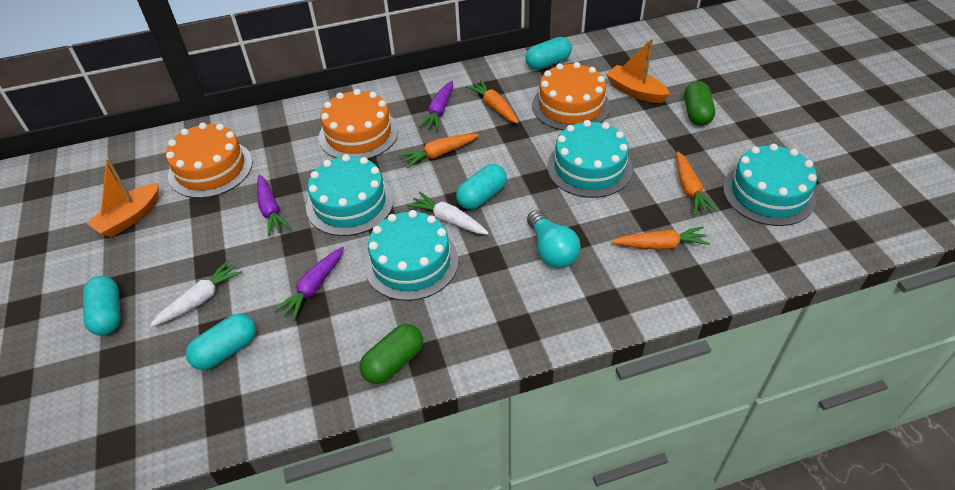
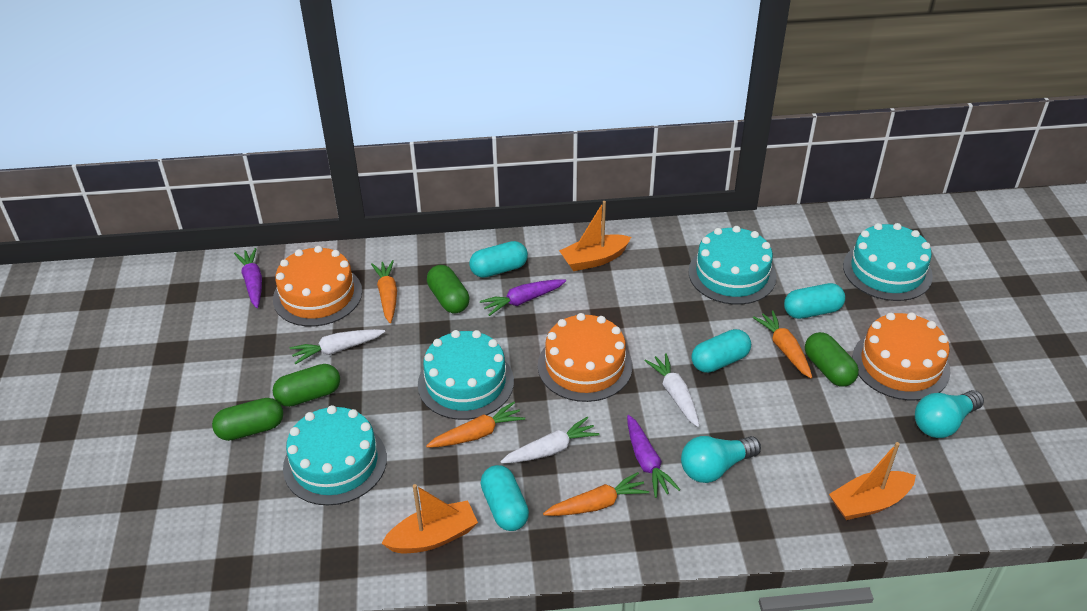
green capsule: [359,324,423,384] [684,81,715,126] = 2 -> [212,398,283,441] [273,364,340,407] [427,265,469,313] [805,332,859,387] = 4
orange boat: [87,158,159,238] [606,38,670,103] = 2 -> [381,484,478,553] [559,201,631,271] [829,442,916,520] = 3
turquoise light bulb: [527,210,581,268] = 1 -> [681,436,761,483] [915,390,984,438] = 2
white carrot: [150,260,243,327] [407,192,489,235] = 2 -> [290,329,385,365] [500,417,600,463] [644,353,699,427] = 3

